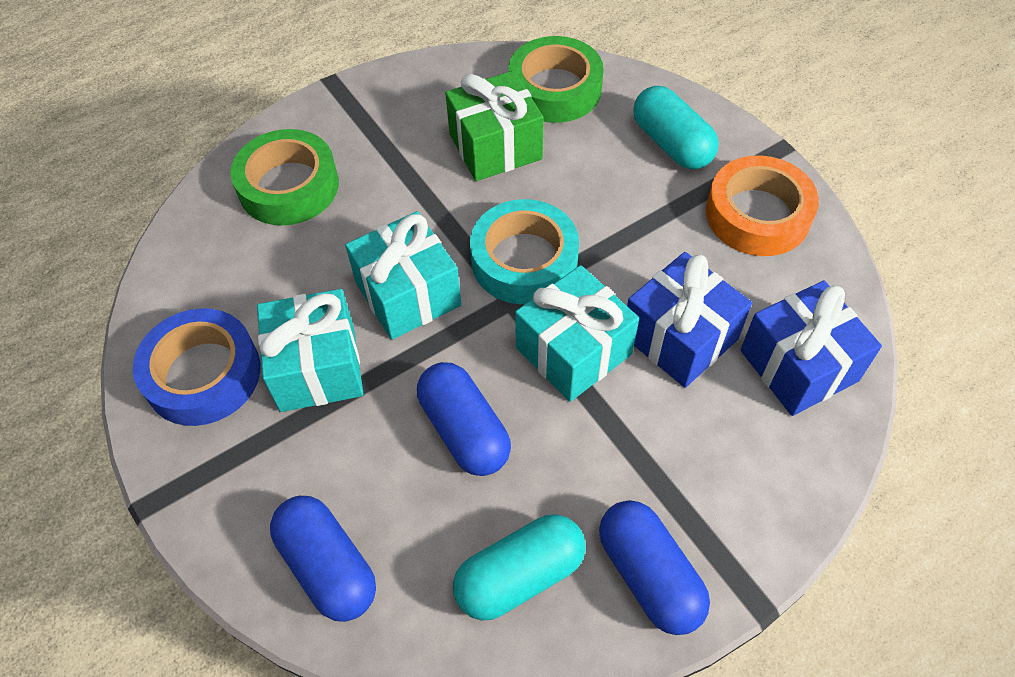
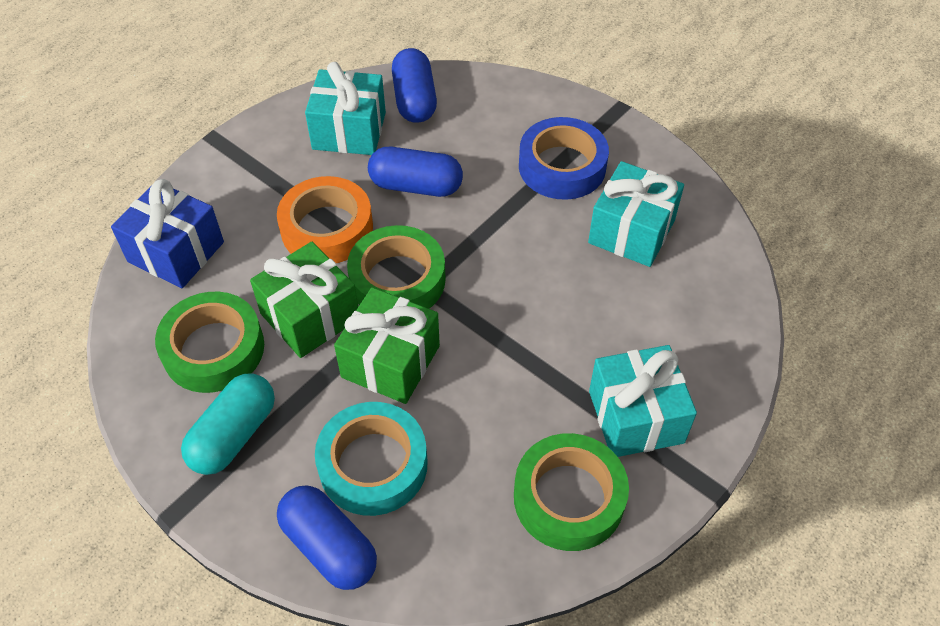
blue gift: [627,252,752,388] [741,281,882,416] = 2 -> [111,179,224,288] = 1
green gift: [445,71,544,181] = 1 -> [250,242,358,358] [334,287,440,404] = 2
green tape: [231,129,339,225] [508,36,604,123] = 2 -> [155,292,264,393] [347,225,445,309] [514,433,629,551] = 3
turquoise capsule: [453,514,586,621] [633,86,719,170] = 2 -> [181,373,275,475] = 1

